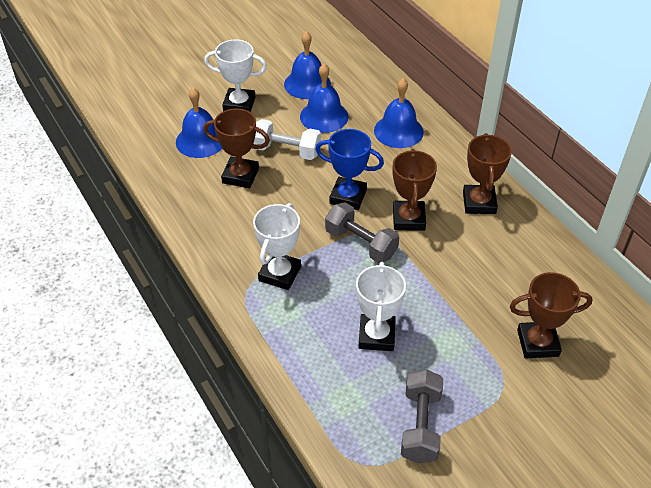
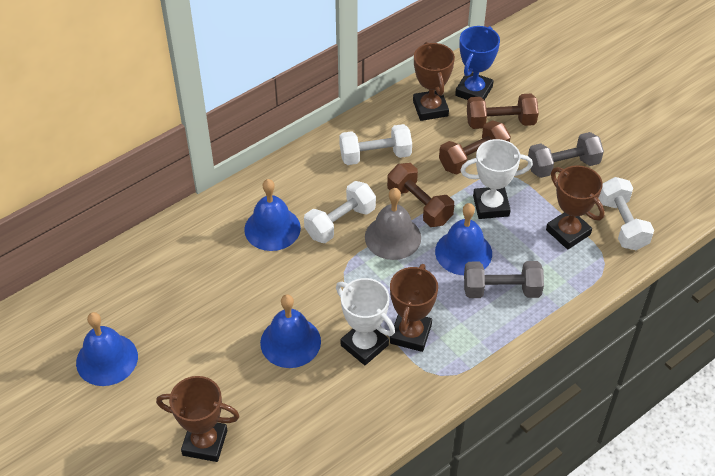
brown dumbbell: none = 0 -> [387,163,454,227] [439,120,511,175] [467,94,539,129] = 3
grey bell: none = 0 -> [365,188,421,260] = 1
white dumbbell: [253,119,321,160] = 1 -> [304,181,376,243] [339,124,412,165] [599,177,654,250] = 3
white trophy: [204,39,267,112] [253,203,301,290] [356,262,406,351] = 3 -> [336,278,395,365] [460,139,533,219] = 2

